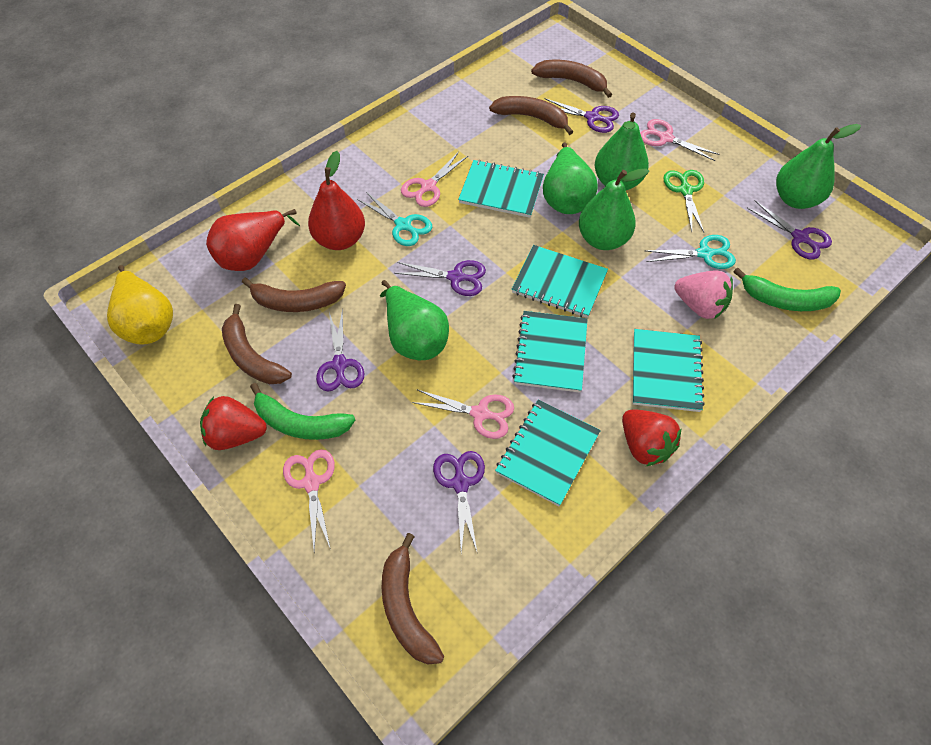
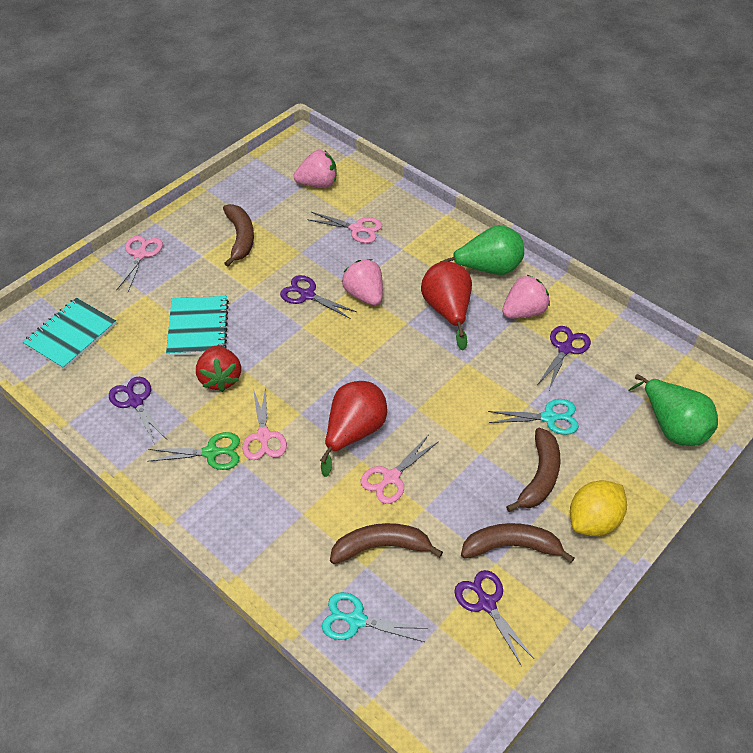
brown banana: [222,304,292,384] [242,278,346,312] [382,533,444,664] [489,96,573,135] [531,60,612,98] = 5 -> [223,204,254,267] [330,523,443,564] [461,523,574,563] [506,428,560,512] = 4
green banana: [250,383,355,440] [733,268,841,311] = 2 -> none = 0
green pear: [380,280,449,360] [543,142,598,214] [579,168,649,250] [594,113,649,190] [776,124,861,209] = 5 -> [440,225,524,275] [628,374,718,446] = 2
pink strawberry: [674,271,733,319] = 1 -> [294,150,336,187] [342,259,383,305] [502,274,550,318] = 3
purple scissors: [316,308,364,391] [394,260,486,296] [433,451,485,554] [544,98,619,133] [747,201,832,260] = 5 -> [109,377,167,445] [280,275,357,319] [454,570,534,665] [538,326,591,390] = 4
red strawberry: [200,396,267,450] [622,409,682,466] = 2 -> [196,346,241,392] = 1
turquoise notebook: [458,160,544,218] [495,399,601,506] [512,245,608,318] [512,311,588,393] [633,329,705,412] = 5 -> [23,298,116,370] [166,296,229,356] = 2
yellow lemon: none = 0 -> [570,480,627,536] = 1
yellow pear: [107,265,173,344] = 1 -> none = 0

